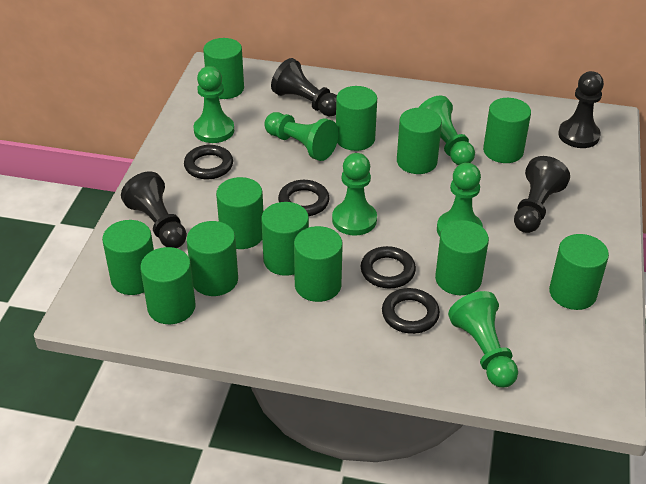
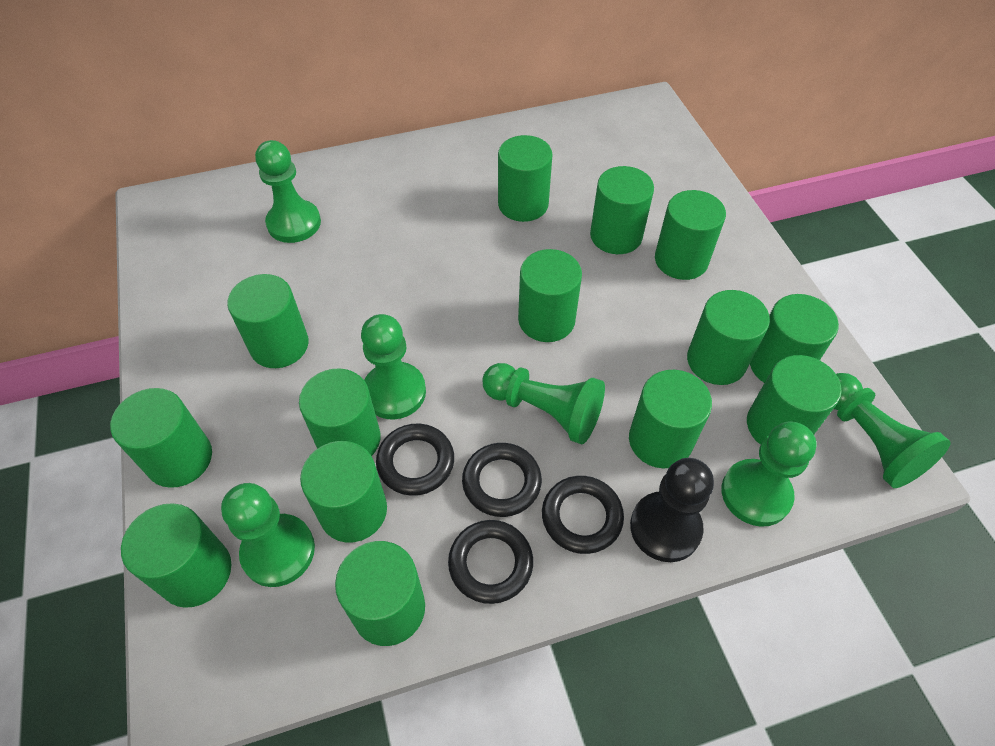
black pawn: [121,172,187,248] [271,58,337,116] [514,156,570,233] [558,71,604,148] = 4 -> [630,458,714,562] = 1
green cylinder: [102,220,154,295] [140,247,196,324] [187,221,238,296] [203,38,244,99] [216,177,263,249] [261,202,309,276] [294,226,343,302] [336,86,377,151] [397,108,442,174] [435,220,489,295] [483,98,531,163] [549,234,609,310] = 12 -> [110,388,212,488] [121,503,232,608] [227,274,309,368] [299,368,381,456] [300,441,387,542] [335,541,425,646] [498,135,553,222] [518,249,582,342] [590,166,654,254] [629,370,712,468] [655,190,726,280] [687,290,770,385] [747,355,842,445] [750,294,839,383] = 14

